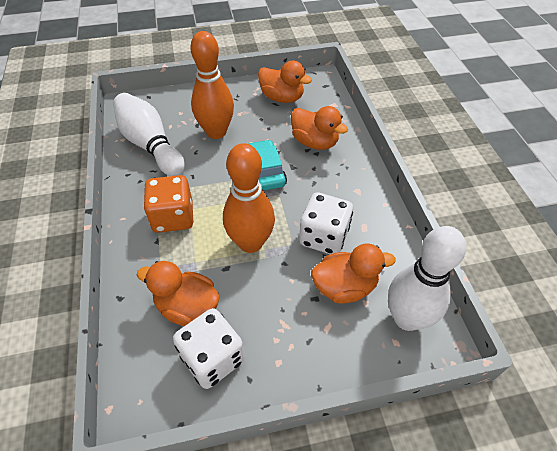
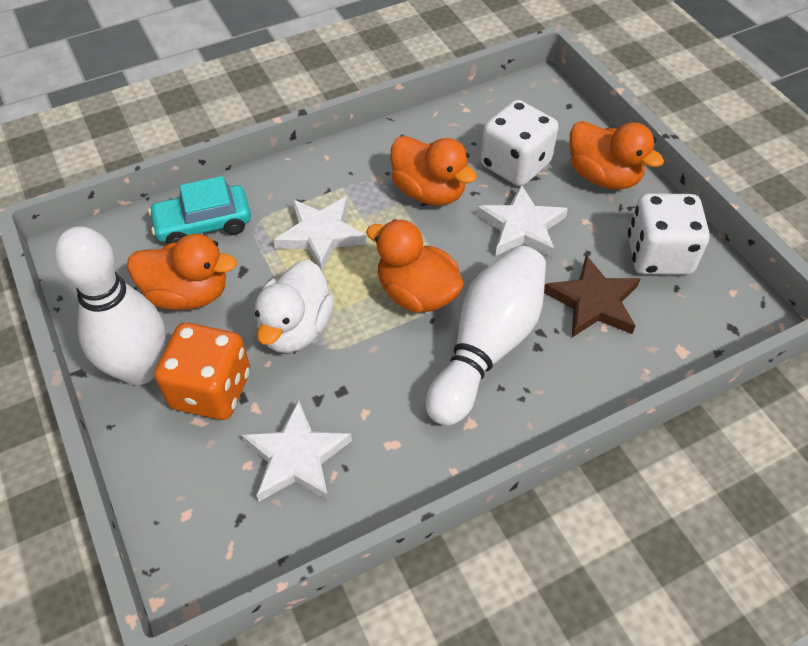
brown star: none = 0 -> [544,255,641,337] = 1
orange bowling pin: [190,31,234,139] [223,143,275,253] = 2 -> none = 0
white duck: none = 0 -> [255,260,335,353] = 1
white star: none = 0 -> [242,400,352,502] [274,197,367,271] [477,184,568,258] = 3

